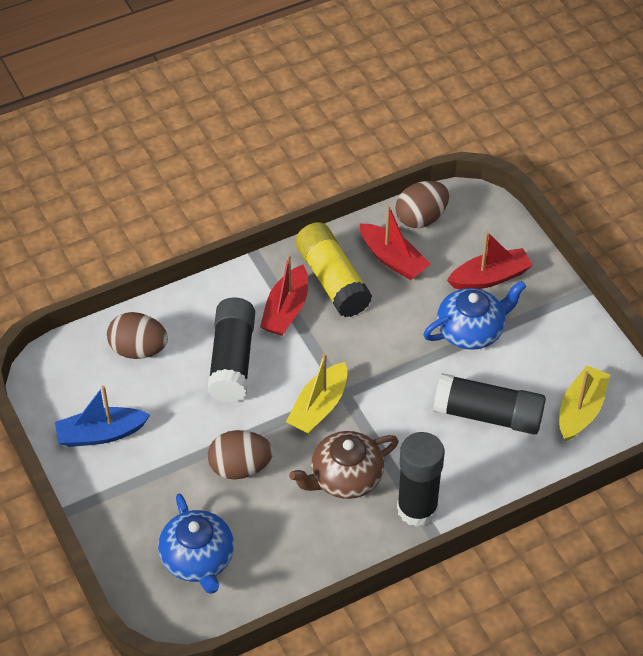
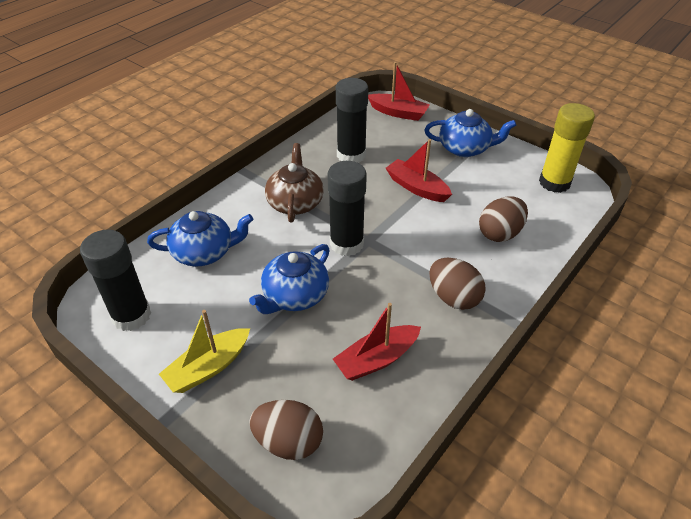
blue boat: [55,385,150,447] = 1 -> none = 0
blue teapot: [158,494,234,594] [423,281,526,350] = 2 -> [147,211,253,266] [249,244,330,314] [424,109,516,157] = 3
yellow boat: [286,353,347,434] [559,365,610,442] = 2 -> [159,310,250,393] = 1

